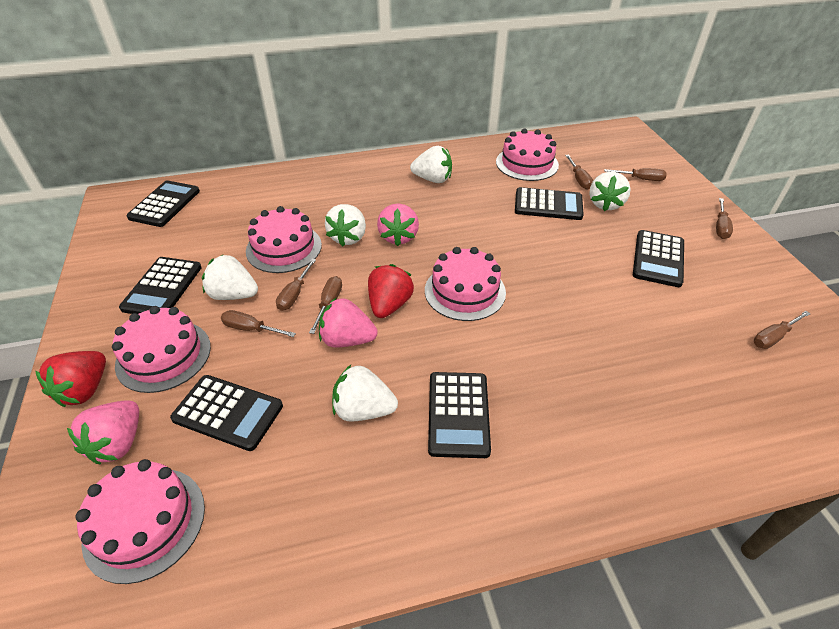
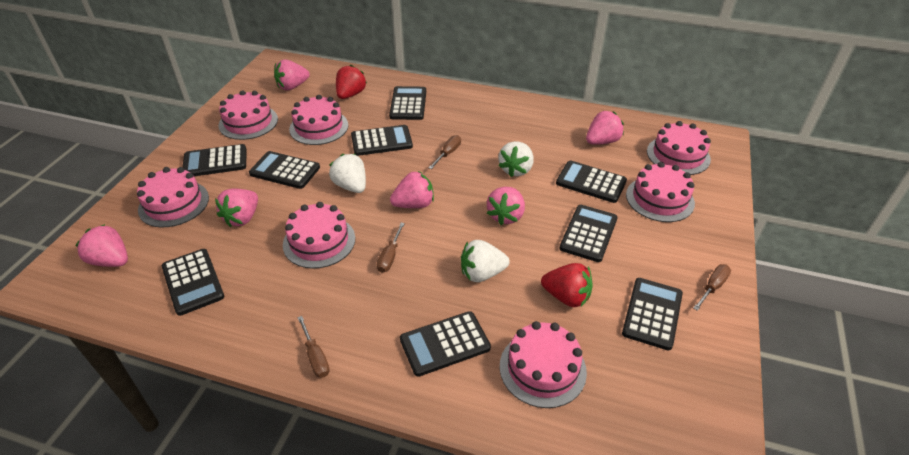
black calculator: [119,257,202,314] [127,180,200,227] [170,375,283,451] [428,372,491,458] [515,187,584,220] [633,230,684,287] = 6 -> [162,249,224,316] [182,144,247,176] [249,151,320,189] [351,125,413,156] [389,86,426,120] [400,311,491,377] [556,161,627,203] [559,205,618,262] [622,278,683,351] = 9
brown screwdriver: [221,310,296,337] [276,259,316,311] [309,276,342,334] [565,155,593,190] [604,168,667,181] [716,198,733,239] [754,311,811,349] = 7 -> [297,316,330,378] [377,223,405,273] [429,135,461,169] [693,264,731,311] = 4
pink cake: [75,459,205,584] [112,306,211,393] [246,206,322,273] [425,247,506,321] [496,128,559,181] = 5 -> [137,167,209,227] [219,90,278,140] [283,202,355,269] [289,95,348,145] [500,321,587,408] [626,162,695,222] [647,121,711,175] = 7
pink strawberry: [67,400,139,464] [319,298,378,348] [377,204,419,246] = 3 -> [75,224,128,267] [215,189,258,227] [274,60,310,90] [390,171,434,208] [487,187,525,225] [586,111,624,145] = 6
white strawberry: [202,254,258,300] [325,204,366,247] [332,365,398,422] [410,146,452,183] [589,172,631,211] = 5 -> [329,154,366,193] [461,240,510,282] [499,141,534,177] = 3

